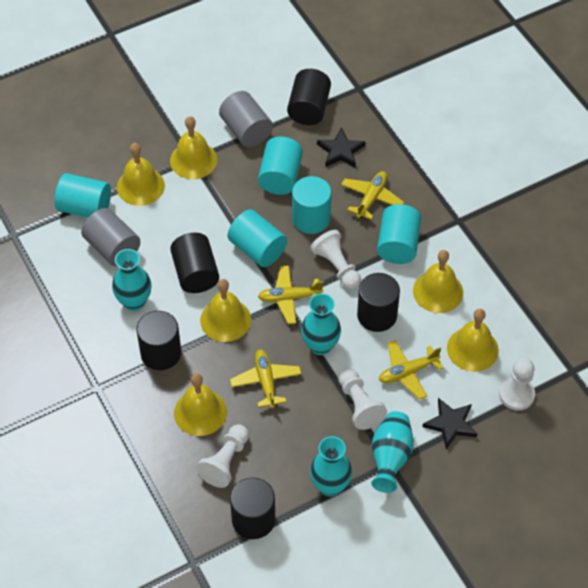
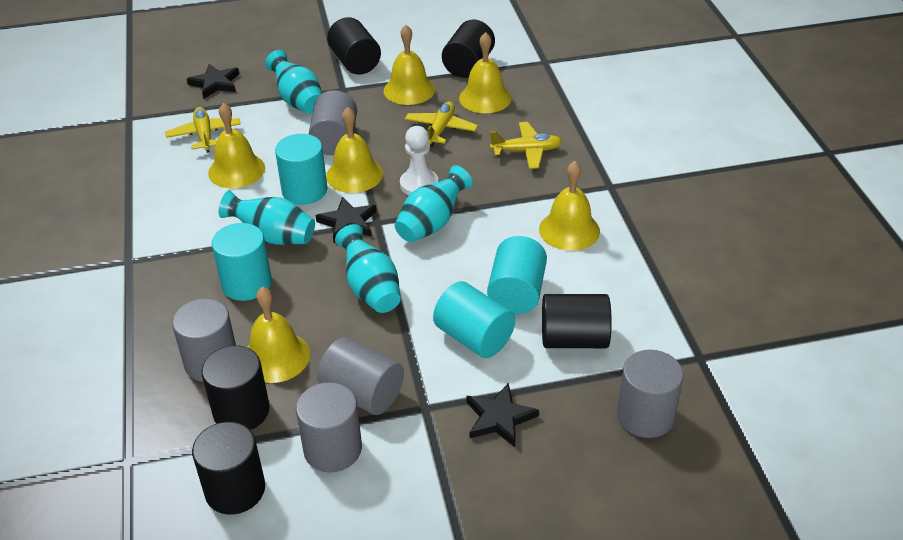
black star: [317,127,365,168] [422,398,477,449] = 2 -> [187,64,239,99] [315,197,377,243] [467,383,539,447] = 3
grey cylinder: [81,208,140,266] [219,91,273,147] = 2 -> [172,298,236,382] [296,382,362,472] [309,90,357,155] [317,337,404,415] [617,350,683,438] = 5
turquoise cylinder: [55,173,111,218] [227,209,287,267] [258,137,303,195] [292,176,332,234] [377,204,421,264] = 5 -> [212,223,272,301] [275,134,327,205] [433,281,515,358] [487,236,547,314] = 4
white pawn: [196,424,249,488] [310,230,361,290] [338,368,387,430] [499,358,535,411] = 4 -> [400,126,439,195] = 1
yellow plane: [230,349,302,408] [258,265,323,324] [341,171,404,220] [379,340,444,400] = 4 -> [165,107,241,153] [405,101,478,147] [490,122,562,169] = 3

